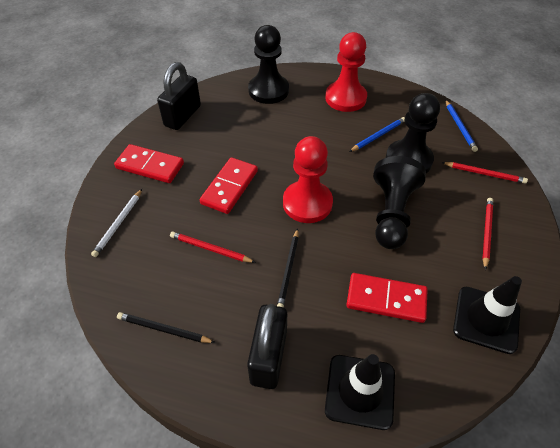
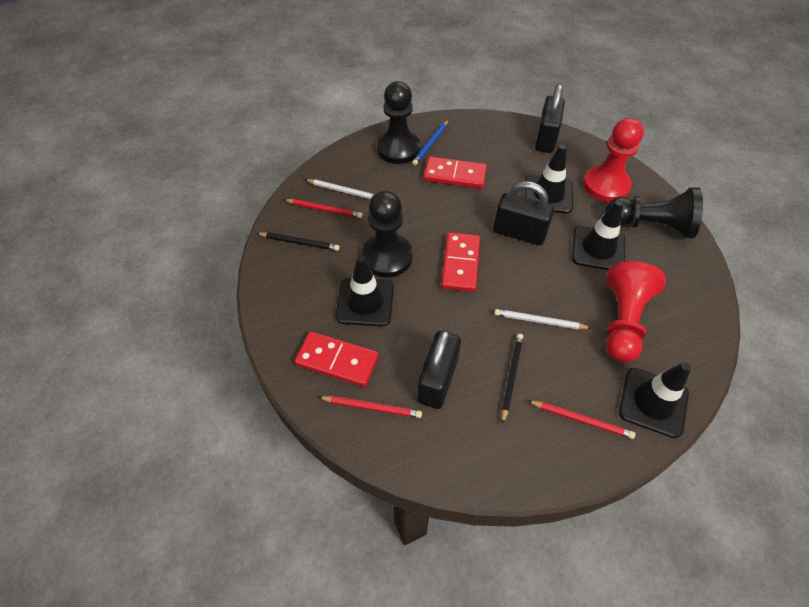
black padlock: [157,62,201,130] [247,304,287,389] = 2 -> [417,329,461,409] [493,181,554,245] [535,84,565,153] = 3
black traffic cone: [325,354,395,430] [453,276,522,354] = 2 -> [335,256,394,326] [525,144,573,214] [572,200,625,270] [619,362,691,438] = 4
blue pencil: [349,117,405,152] [445,100,478,152] = 2 -> [412,120,448,165] = 1
white pencil: [91,189,142,257] = 1 -> [305,179,375,199] [494,309,591,329] = 2

